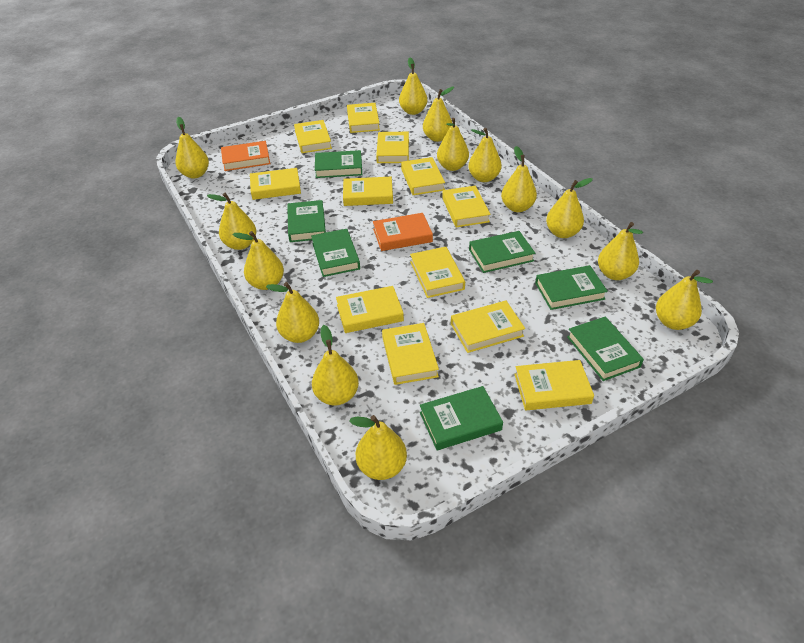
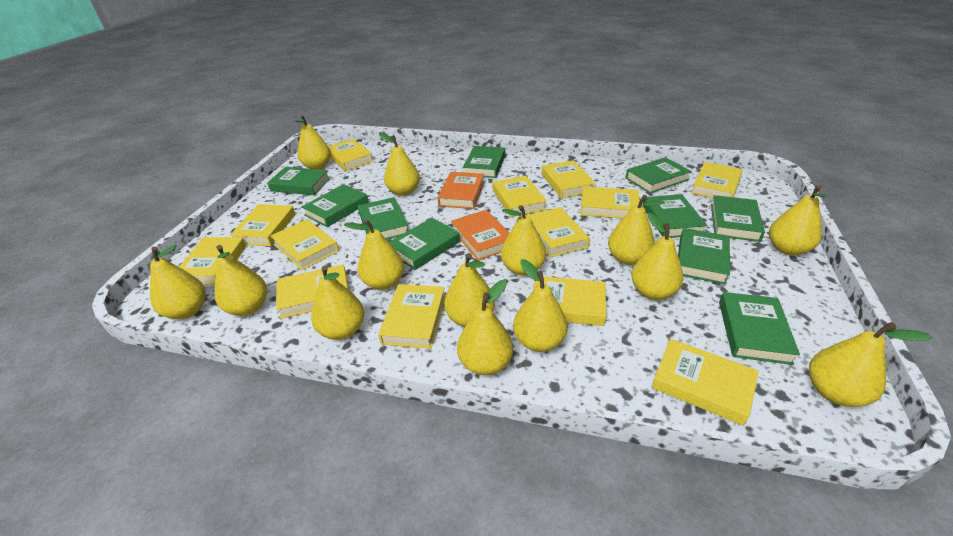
green book: [287,200,326,242] [311,229,360,277] [315,150,362,178] [420,386,503,450] [469,231,535,273] [535,265,608,310] [567,317,644,381] = 7 -> [267,167,330,195] [301,184,369,227] [358,197,408,240] [389,218,460,270] [463,146,505,178] [625,157,691,193] [642,194,707,238] [678,228,730,285] [711,195,765,242] [719,292,800,365] = 10
yellow book: [250,168,301,200] [294,120,332,153] [336,286,404,333] [343,177,393,206] [347,103,380,133] [376,132,409,163] [382,323,439,385] [401,157,445,195] [410,247,465,298] [442,186,491,227] [451,301,525,353] [514,360,594,411] = 12 -> [179,237,246,285] [230,204,296,246] [271,219,339,270] [276,264,349,319] [328,139,374,171] [378,284,446,349] [493,176,547,217] [526,207,590,257] [533,276,606,326] [542,160,596,198] [580,186,640,218] [652,339,759,426] [691,162,743,198] = 13

